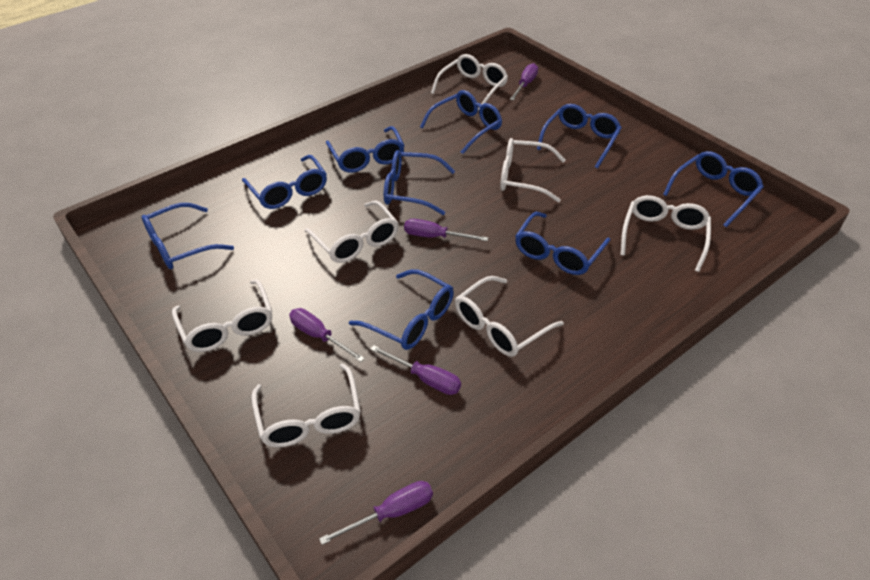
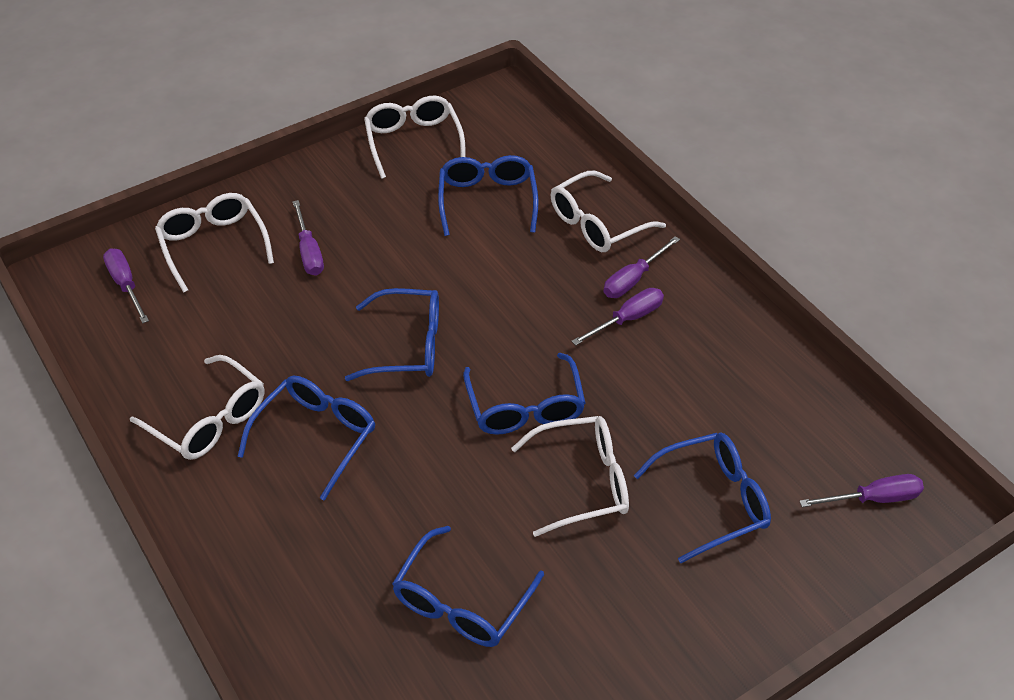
blue glasses: [142,203,234,269] [242,155,327,209] [326,126,405,173] [349,269,454,350] [384,150,455,215] [420,90,502,154] [515,212,610,275] [537,104,622,168] [663,151,764,227] = 9 -> [238,376,375,501] [345,288,439,381] [392,526,544,647] [438,155,538,236] [463,353,585,435] [634,433,771,563] = 6
white glasses: [172,279,272,352] [251,363,361,447] [305,200,399,263] [431,54,508,110] [455,276,564,357] [500,138,566,202] [621,195,711,272] = 7 -> [130,355,265,460] [155,193,274,293] [364,96,466,179] [511,416,629,537] [551,171,666,252] = 5

